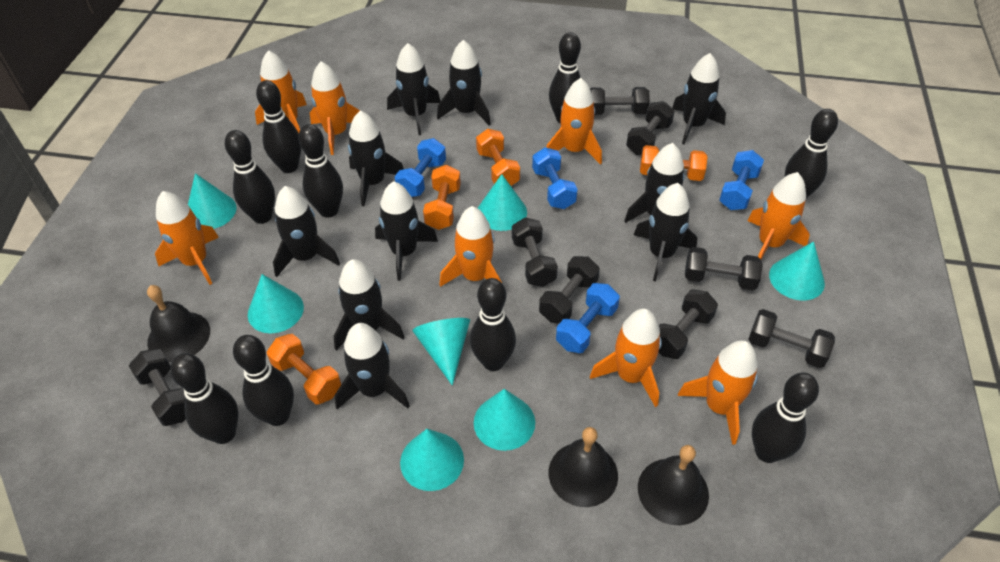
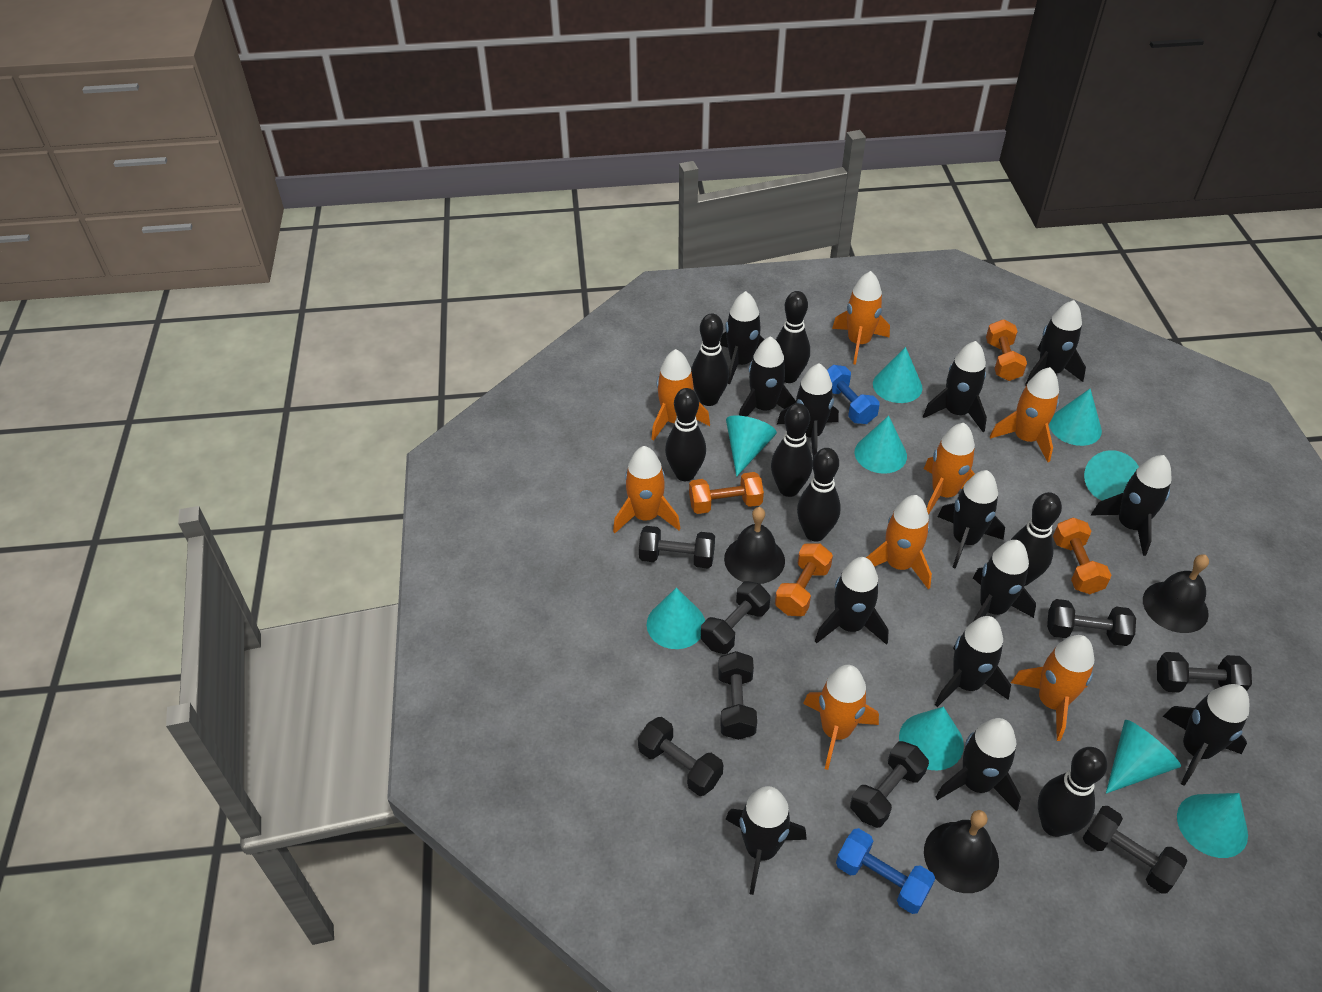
black bowling pin: [170,353,239,444] [225,130,275,224] [233,335,294,426] [256,80,301,173] [298,124,343,218] [470,278,516,371] [549,32,581,124] [752,373,819,463] [785,109,838,198] = 9 -> [665,388,706,481] [691,313,729,406] [771,403,813,497] [776,291,810,383] [797,448,841,542] [1011,492,1062,586] [1038,747,1107,837] = 7
black rocket: [273,186,340,277] [334,259,405,351] [335,323,410,409] [348,111,404,206] [375,181,438,281] [387,43,440,135] [437,40,491,126] [624,143,685,223] [634,183,697,281] [672,53,726,145] = 10 -> [720,291,765,384] [725,786,807,895] [739,336,796,416] [777,363,839,458] [815,557,889,645] [923,341,987,432] [935,616,1011,707] [936,718,1021,812] [938,470,1005,569] [973,540,1036,622] [1025,300,1086,385] [1091,455,1172,556] [1163,684,1249,786] = 13
blue dumbbell: [395,138,446,197] [532,147,578,209] [556,283,620,353] [719,150,764,210] = 4 -> [827,365,880,424] [836,828,935,914] = 2
turquoise cone: [188,173,237,229] [248,274,304,334] [400,429,464,491] [412,318,470,385] [474,389,535,451] [478,174,527,231] [769,241,825,301] = 7 -> [647,588,705,649] [726,415,777,477] [855,416,907,474] [873,347,923,403] [899,707,964,771] [1049,389,1102,446] [1084,450,1139,501] [1106,720,1181,794] [1177,793,1248,858] = 9

